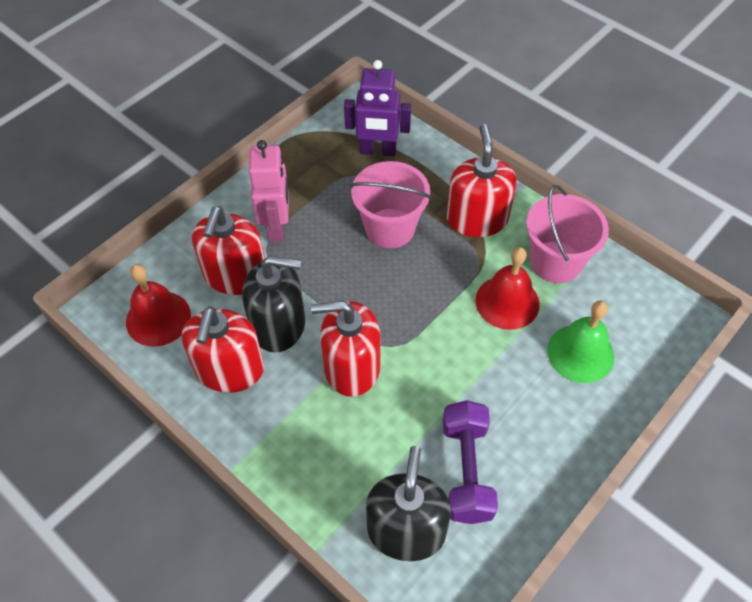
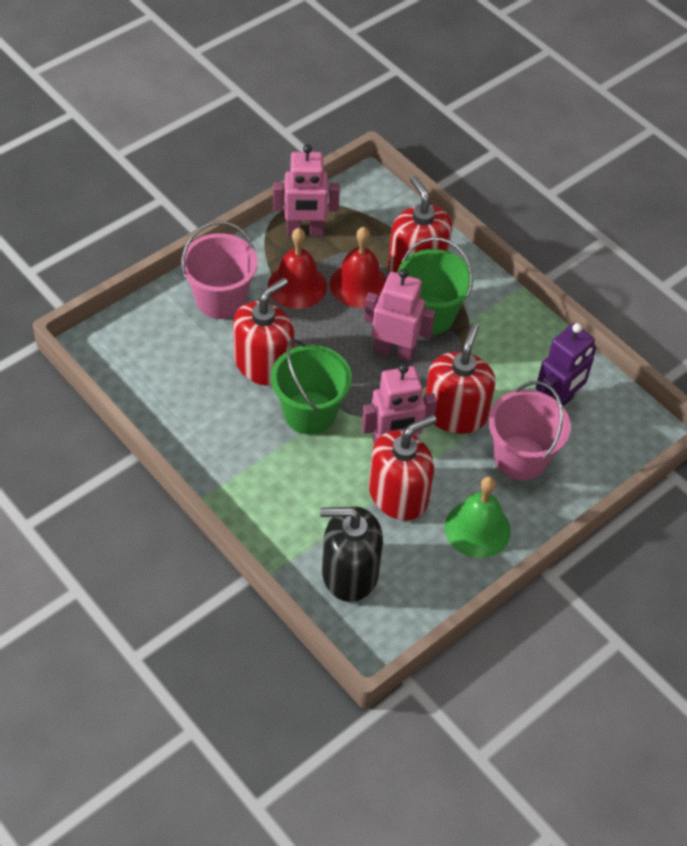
black soap dispenser: [242,256,305,353] [366,446,451,561] = 2 -> [320,506,383,602] = 1
green bucket: none = 0 -> [271,339,352,435] [397,237,474,335] = 2
pink robot: [249,140,289,242] = 1 -> [273,144,340,236] [361,363,437,444] [364,269,435,362] = 3
purple dumbbell: [443,400,498,524] = 1 -> none = 0

